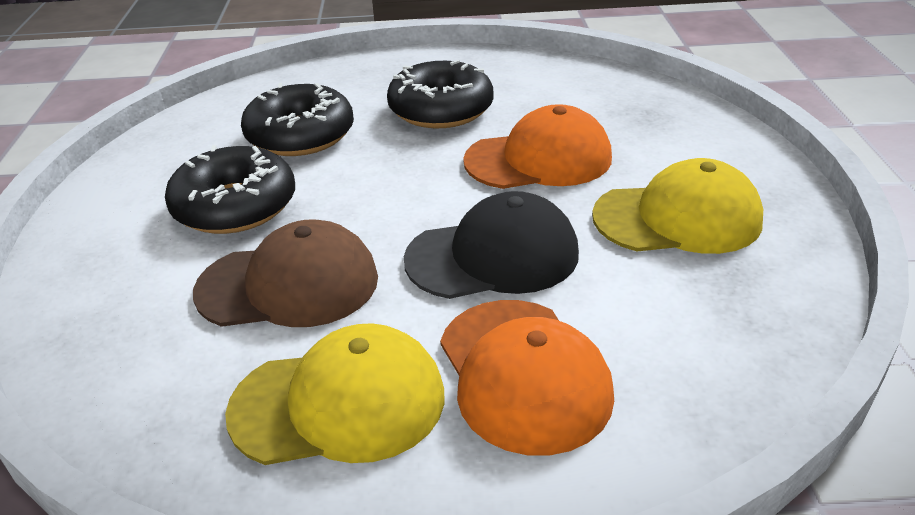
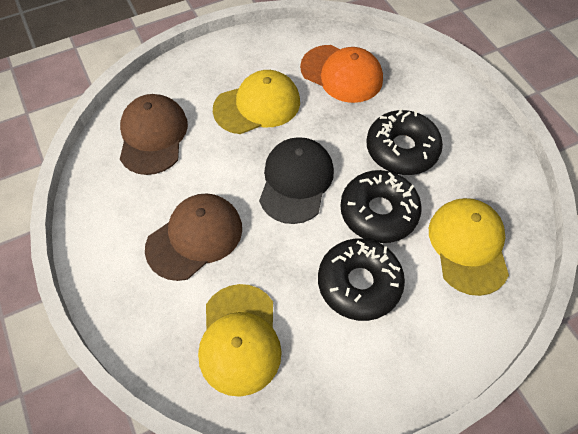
brown cap: [193,220,378,327] = 1 -> [120,94,188,175] [145,193,242,281] = 2
orange cap: [440,300,614,456] [463,104,612,189] = 2 -> [300,45,383,103] = 1
yellow cap: [225,323,445,465] [592,158,763,254] = 2 -> [198,284,282,397] [213,70,300,134] [429,198,509,296] = 3

